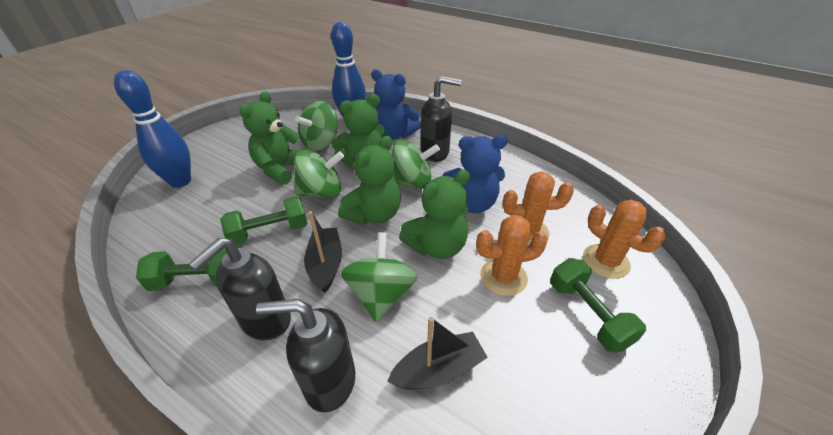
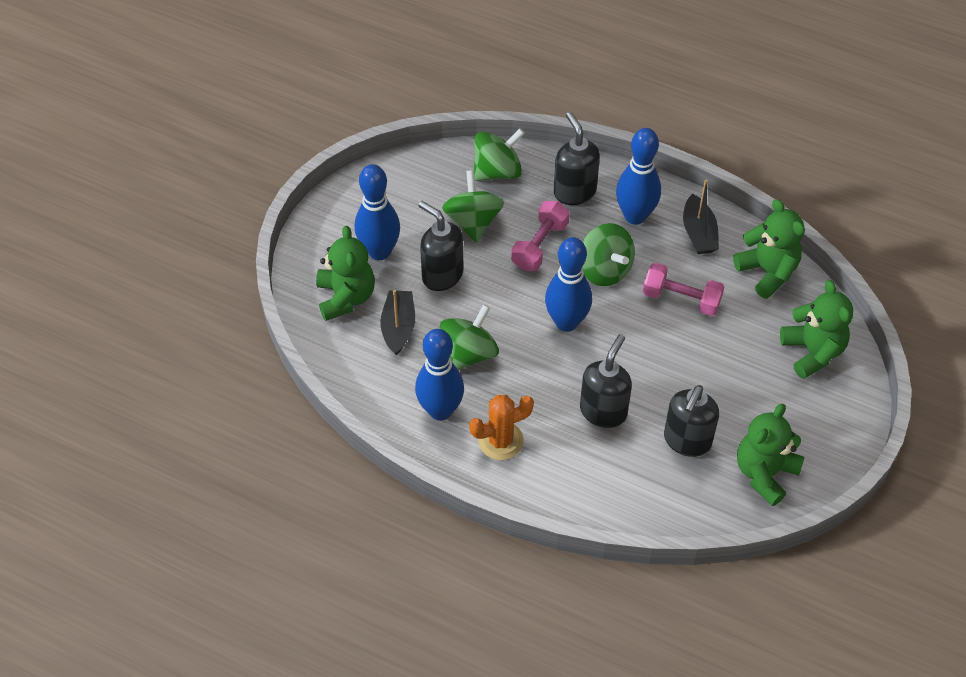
black soap dispenser: [189,238,291,340] [256,299,355,412] [420,76,461,162] = 3 -> [418,201,464,291] [554,112,600,205] [580,334,632,428] [664,385,719,457] = 4
blue bowling pin: [114,70,191,188] [331,22,366,117] = 2 -> [355,164,400,260] [415,329,464,421] [545,237,592,332] [616,128,661,225] = 4
blue teddy bear: [371,69,421,140] [442,135,508,213] = 2 -> none = 0
green dumbbell: [136,248,227,291] [220,196,308,245] [550,258,646,353] = 3 -> none = 0
orange cactus: [476,215,548,296] [503,171,574,246] [583,200,666,279] = 3 -> [469,395,534,460] = 1
pink dumbbell: none = 0 -> [511,201,570,271] [643,263,724,316] = 2

